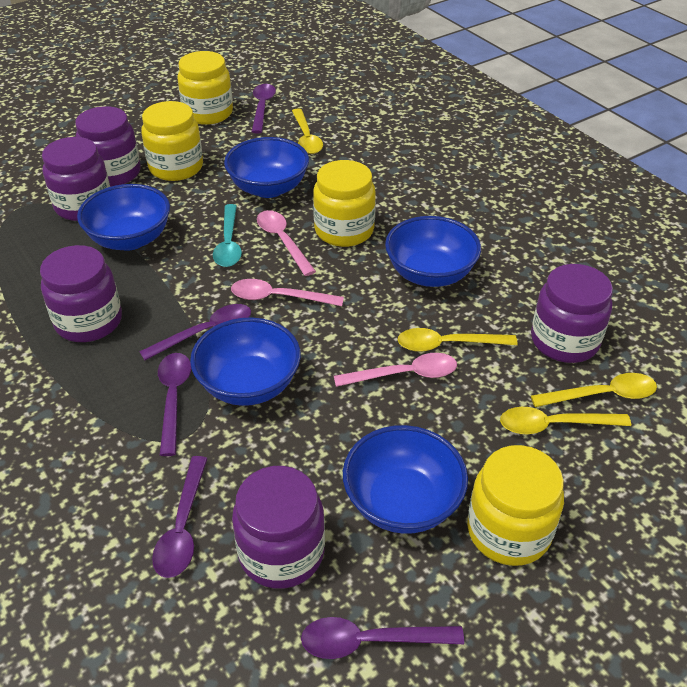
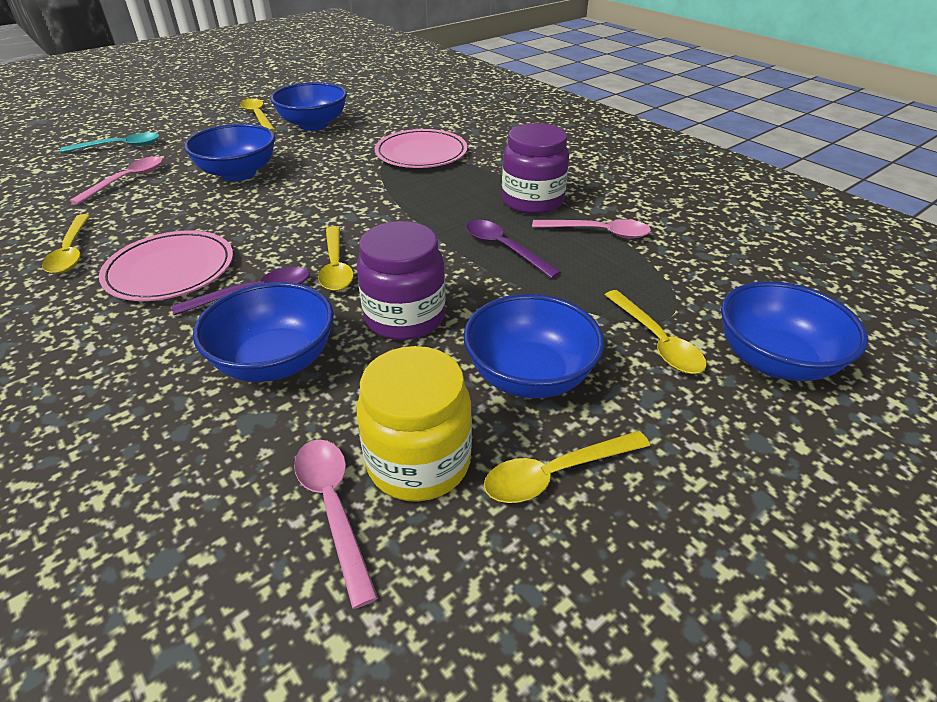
pink plate: none = 0 -> [99,231,233,301] [375,129,467,168] = 2
purple jar: [40,245,122,342] [42,137,110,221] [75,106,141,187] [232,466,325,589] [531,264,613,363] = 5 -> [357,221,446,340] [502,123,569,214] = 2
purple spoon: [139,304,251,360] [152,456,208,578] [158,353,191,456] [252,84,276,133] [301,617,464,659] = 5 -> [172,267,310,315] [466,220,561,279] = 2
yellow jar: [141,101,203,181] [177,51,233,125] [313,160,376,247] [467,445,564,566] = 4 -> [357,346,472,502] = 1
yellow spoon: [292,108,323,154] [398,328,518,352] [500,407,631,434] [531,373,657,407] = 4 -> [42,214,90,274] [240,99,275,132] [318,226,354,291] [484,431,650,503] [605,290,707,374] = 5

